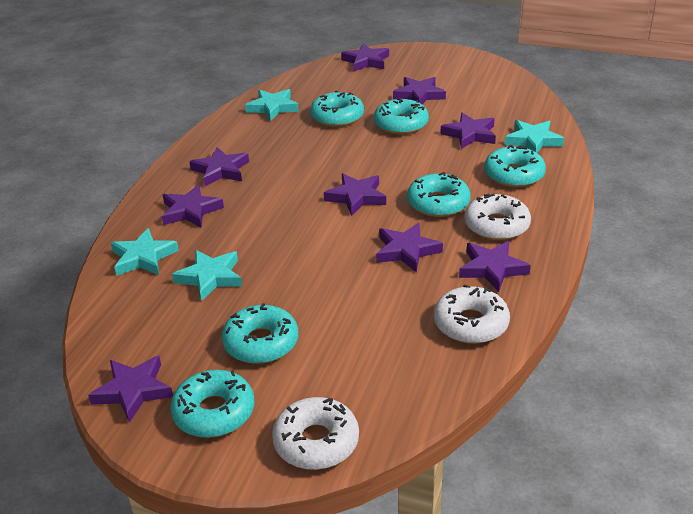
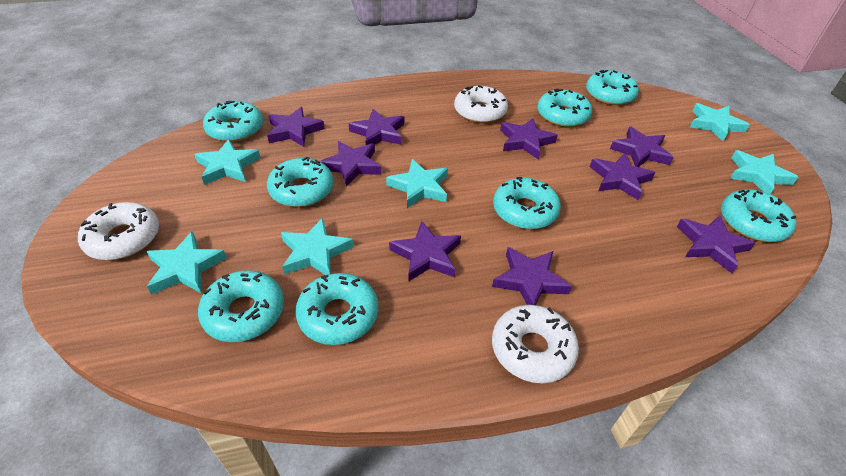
turquoise donut: [170,370,254,438] [222,303,298,364] [310,91,364,127] [374,98,429,135] [407,172,470,217] [484,145,546,187] = 6 -> [198,270,284,342] [203,101,263,142] [267,157,334,207] [295,273,379,345] [493,177,561,229] [537,89,592,127] [586,70,639,105] [721,189,796,242] = 8
turquoise star: [111,228,179,276] [172,250,242,301] [245,89,299,121] [505,120,564,153] = 4 -> [146,231,227,295] [194,139,260,185] [281,218,353,275] [386,159,448,208] [690,103,750,141] [730,150,798,194] = 6

